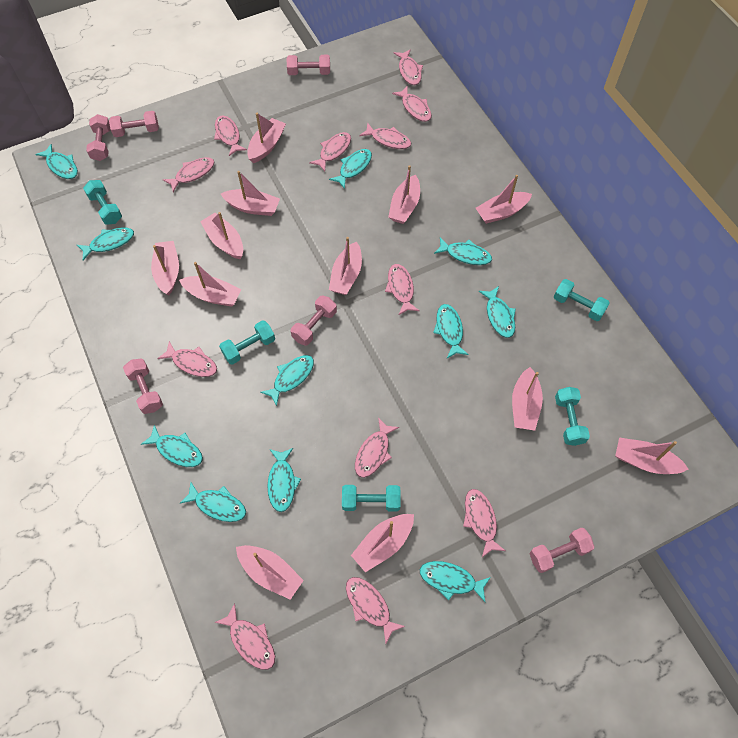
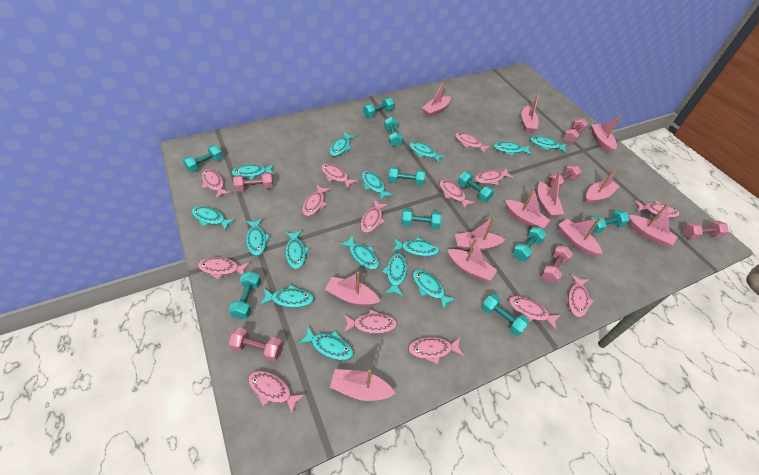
pink fish: [157,341,217,377] [163,157,215,192] [214,115,247,156] [215,603,275,670] [309,132,351,171] [346,577,405,643] [355,418,399,478] [359,122,411,149] [385,264,419,315] [392,86,432,122] [394,49,423,85] [463,489,506,557] = 12 -> [198,257,250,280] [202,169,231,199] [248,371,305,415] [302,184,331,216] [321,164,358,189] [343,309,397,334] [360,200,388,233] [408,337,464,364] [439,180,475,209] [455,133,491,153] [475,168,514,185] [509,296,560,330] [568,274,594,317] [635,200,680,218] = 14
turquoise dumbbell: [83,180,122,225] [219,320,275,365] [342,485,401,512] [554,279,610,321] [555,387,590,446] = 5 -> [183,145,223,172] [229,271,261,319] [363,97,394,118] [384,117,403,147] [388,167,425,186] [401,209,442,229] [458,172,494,202] [481,293,530,336] [512,227,547,261] [590,210,630,233] = 10
turquoise fish: [35,144,78,179] [77,228,134,260] [141,425,203,467] [180,482,246,522] [260,355,314,406] [267,448,301,512] [329,149,372,189] [420,561,491,602] [433,304,469,358] [434,237,492,265] [479,286,516,338] = 11 -> [192,206,236,231] [231,164,274,179] [246,218,270,256] [260,285,314,308] [285,230,310,269] [298,326,354,361] [329,132,356,156] [339,235,379,270] [361,171,393,201] [382,253,407,296] [392,237,440,257] [409,142,446,164] [413,270,456,310] [494,142,532,156] [530,136,567,153] = 15

